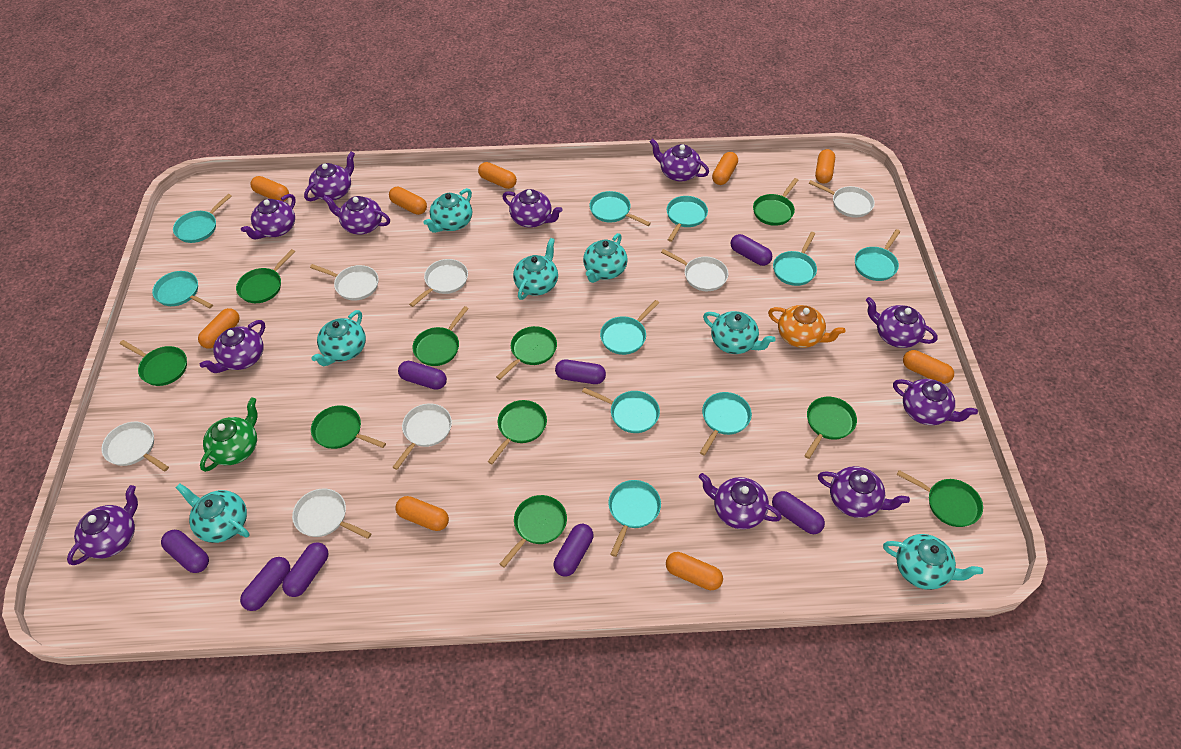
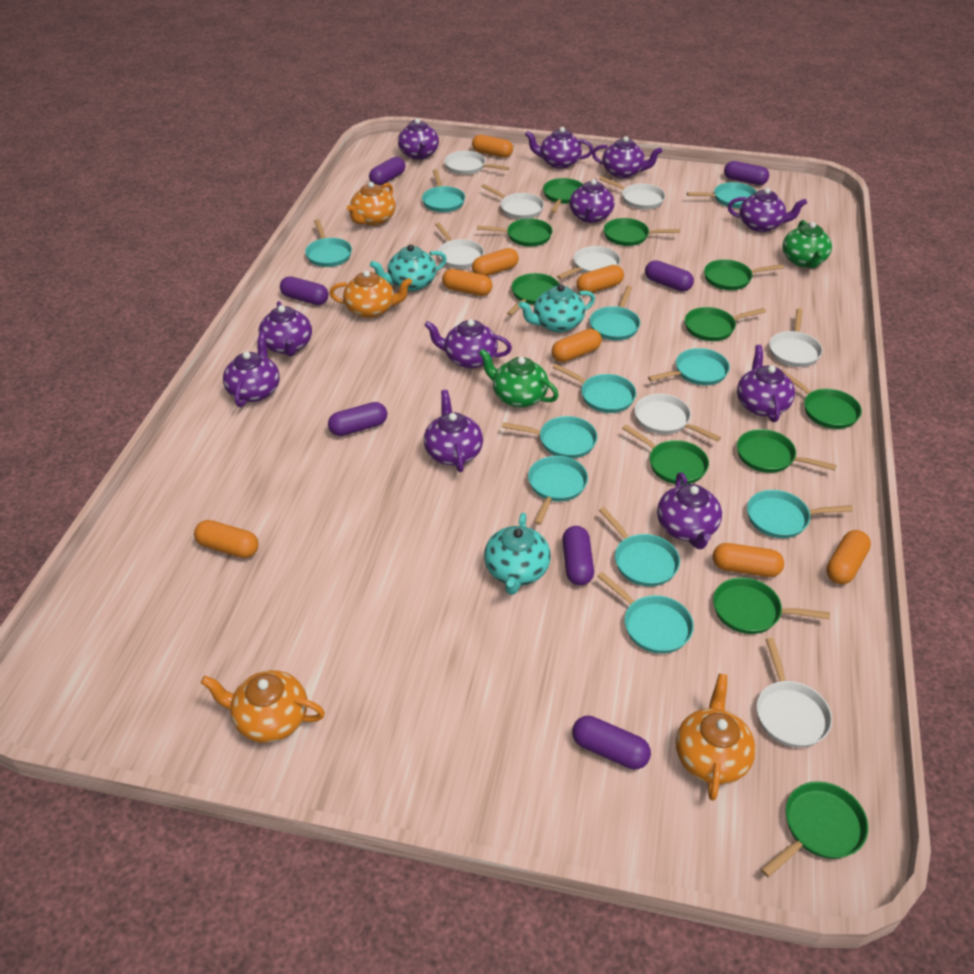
green pan: [119,340,187,386] [236,249,295,303] [311,405,386,449] [412,306,469,366] [487,400,547,464] [496,326,557,380] [500,495,567,568] [753,178,798,226] [804,397,857,459] [896,470,983,527] = 10 -> [477,218,553,247] [507,273,560,316] [543,178,583,213] [604,218,680,246] [622,425,709,485] [685,307,766,341] [704,259,784,290] [713,577,830,634] [737,429,837,473] [761,781,868,877] [782,370,862,429] = 11
green teapot: [200,397,258,472] = 1 -> [479,349,559,407] [782,220,832,268] = 2
orange capsule: [198,308,240,348] [251,176,289,201] [389,187,427,215] [395,496,449,531] [478,162,517,189] [666,552,723,590] [712,152,738,185] [815,149,835,184] [903,350,954,384] = 9 -> [194,520,259,558] [442,269,492,296] [472,134,513,158] [472,248,519,276] [552,329,602,362] [577,265,624,293] [713,543,784,577] [826,530,871,584] = 8
orange teapot: [768,305,845,348] = 1 -> [201,670,325,743] [330,270,412,318] [347,182,396,226] [676,674,756,801] = 4
purple capsule: [161,530,209,573] [240,557,290,611] [282,542,329,597] [398,361,447,390] [554,524,593,577] [555,359,606,384] [730,234,772,266] [772,491,825,534] = 8 -> [280,276,328,305] [328,402,387,436] [369,157,405,185] [562,526,594,586] [572,716,651,769] [645,260,694,291] [724,161,769,185] = 7
turquoise pan: [152,271,213,308] [173,194,232,243] [582,388,660,433] [589,191,651,226] [600,300,659,355] [608,480,661,557] [667,196,708,242] [700,392,752,456] [773,232,817,286] [855,229,900,281] = 10 -> [305,219,352,267] [422,169,465,212] [502,416,597,459] [528,456,588,525] [553,364,636,413] [590,285,640,341] [597,572,694,654] [599,507,680,587] [648,348,730,385] [687,182,757,208] [747,490,853,538] = 11
turquoise teapot: [176,484,250,543] [311,310,366,366] [424,188,472,233] [513,238,558,300] [583,233,628,283] [703,311,775,354] [883,534,983,590] = 7 -> [370,244,447,291] [484,513,551,595] [518,284,595,333] = 3
white pan: [101,422,169,472] [292,489,371,539] [310,264,379,301] [393,403,452,470] [409,259,468,307] [661,249,728,291] [809,180,875,218] = 7 -> [435,223,484,269] [444,151,510,175] [481,184,544,219] [557,246,621,279] [599,176,666,210] [635,394,721,442] [757,638,832,748] [769,308,823,367] = 8

